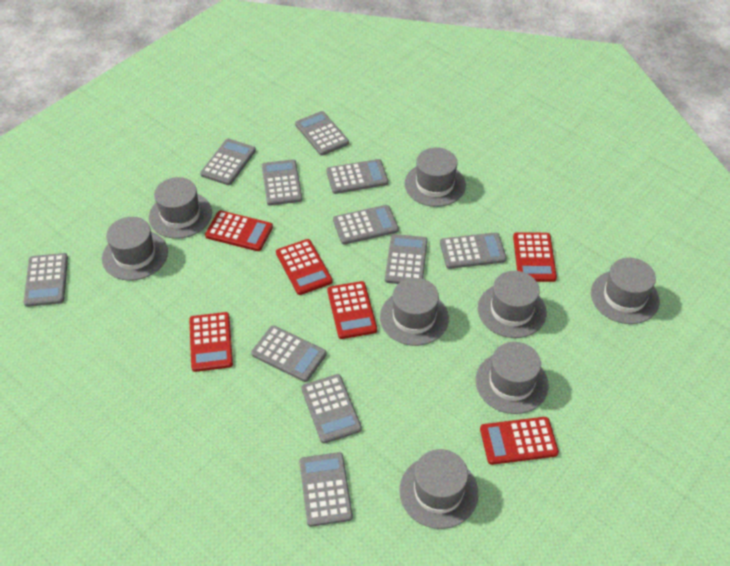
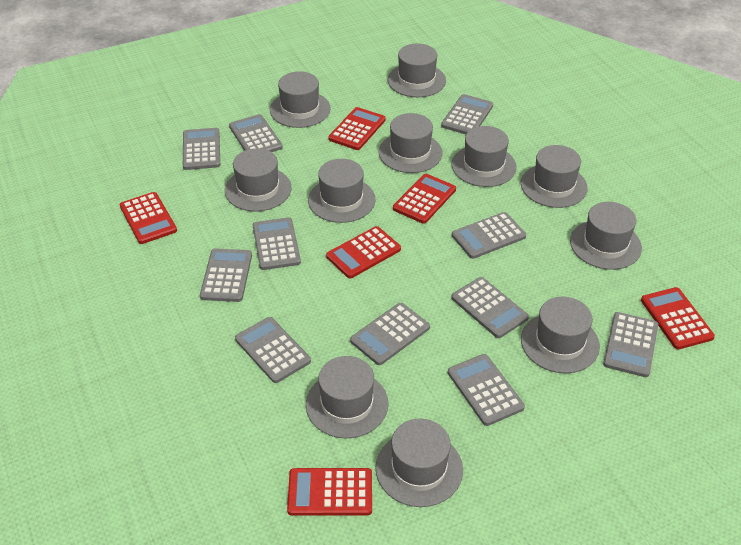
grey hat: [102,217,168,281] [149,177,212,239] [380,278,449,346] [399,449,478,529] [404,147,466,207] [476,342,549,414] [478,271,546,338] [591,258,660,324] = 8 -> [225,148,292,212] [270,71,331,128] [306,356,389,439] [308,159,375,223] [375,419,463,507] [379,113,442,173] [388,43,446,97] [452,126,517,187] [521,145,588,208] [521,297,600,373] [570,202,642,270] = 11

